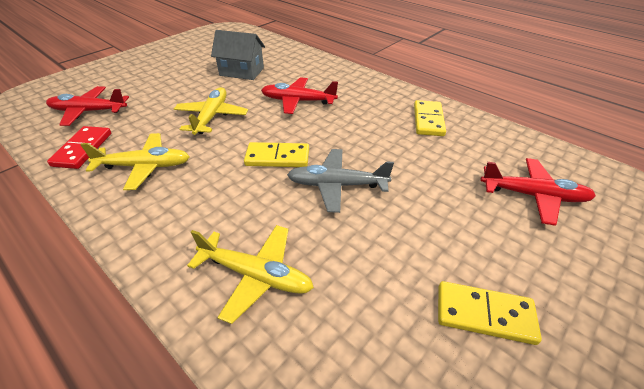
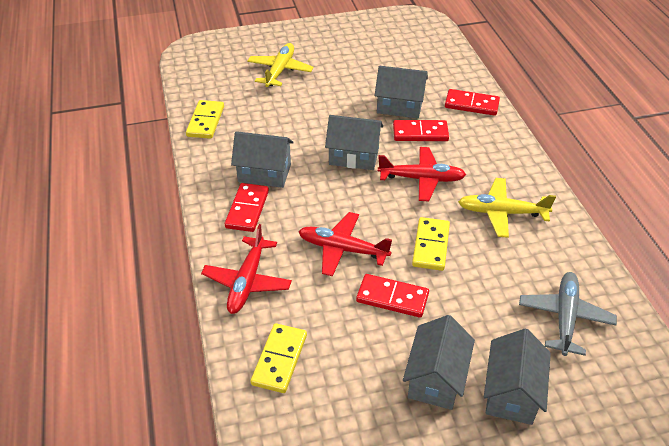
grey house: [211,30,265,80] = 1 -> [231,131,294,188] [325,115,383,170] [374,66,428,118] [403,315,475,410] [484,329,551,425] = 5
red domino: [47,126,111,169] = 1 -> [225,183,269,232] [356,274,429,318] [393,120,449,141] [445,89,500,116] = 4
yellow plane: [80,133,190,190] [174,87,248,135] [187,225,314,324] = 3 -> [247,43,314,87] [458,178,556,238] = 2

